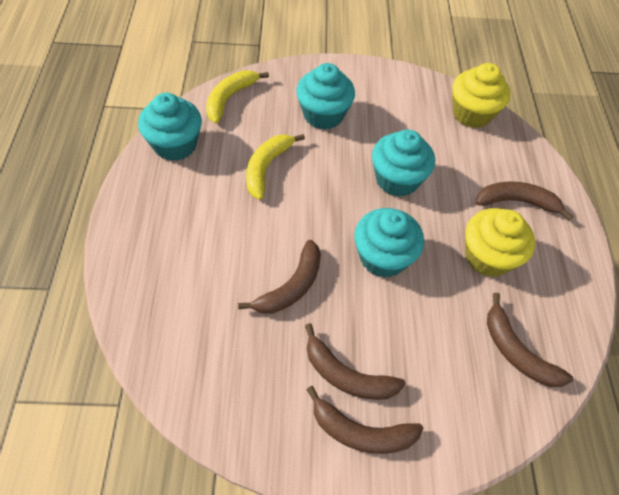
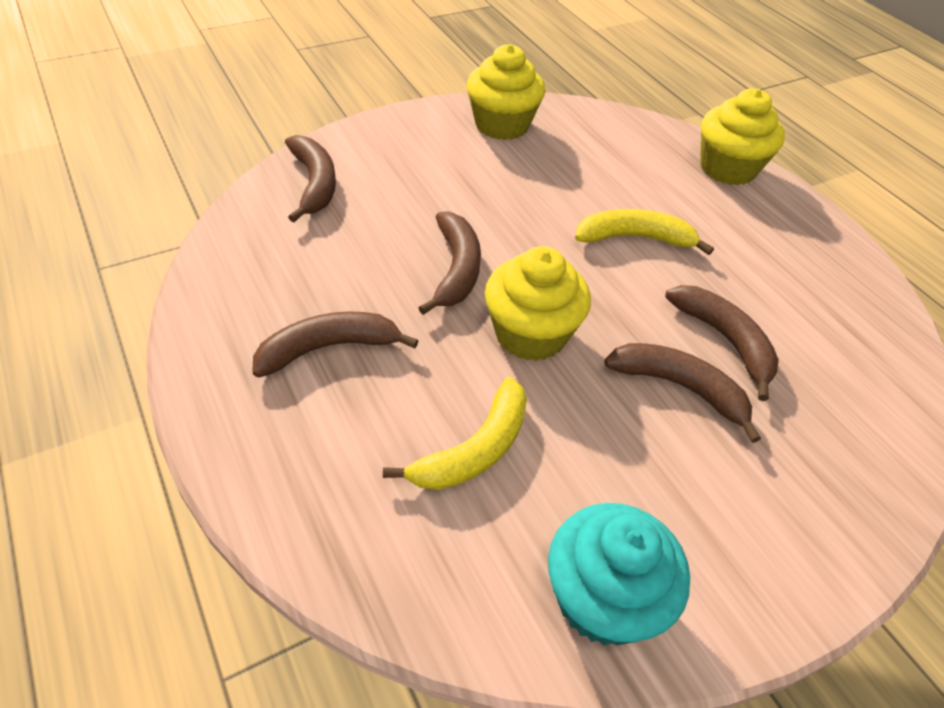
turquoise cupcake: [138,93,202,161] [296,63,355,129] [355,208,424,278] [372,129,435,197] = 4 -> [548,503,690,645] = 1
yellow cupcake: [452,63,510,128] [465,208,535,277] = 2 -> [467,44,545,140] [485,246,591,361] [700,88,785,185] = 3

